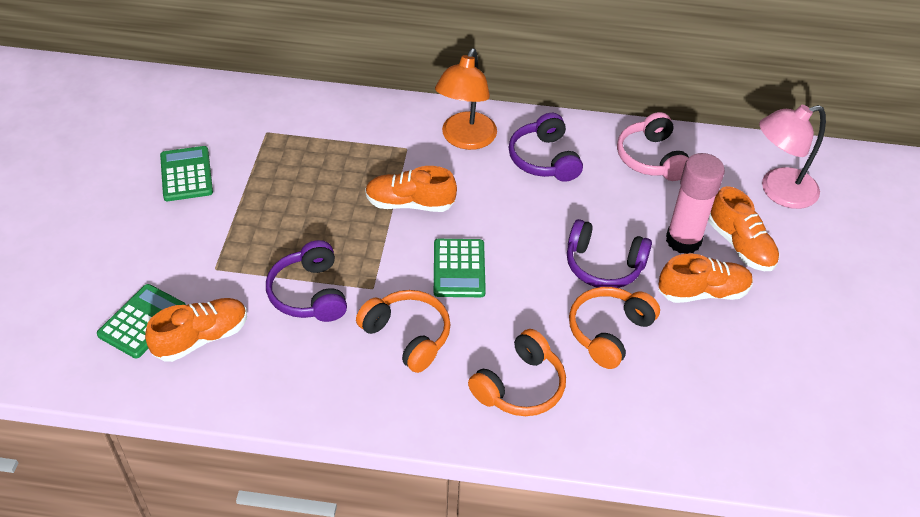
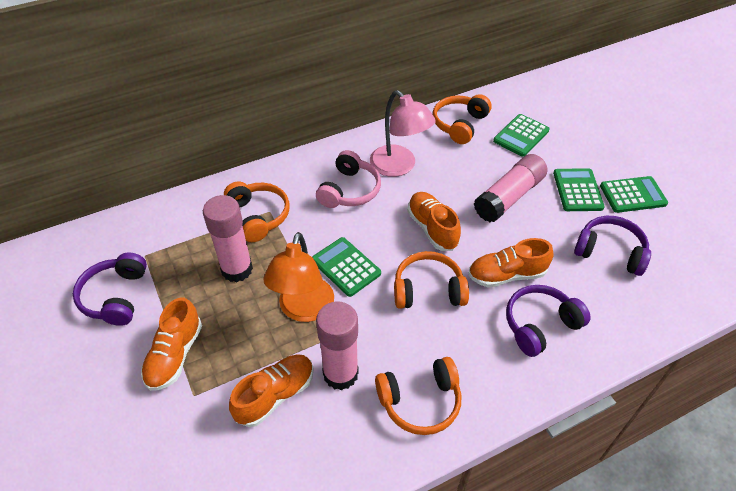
green calculator: [97,284,186,359] [160,146,213,201] [434,239,486,297] = 3 -> [312,237,381,297] [493,114,550,157] [553,168,605,211] [600,176,668,213] = 4
orange headphones: [356,290,451,373] [468,329,566,416] [569,287,660,369] = 3 -> [224,182,290,242] [375,357,461,435] [394,251,469,309] [433,94,492,144] = 4
pink glue stick: [666,153,725,254] = 1 -> [203,195,253,282] [316,301,359,390] [474,154,548,222] = 3

